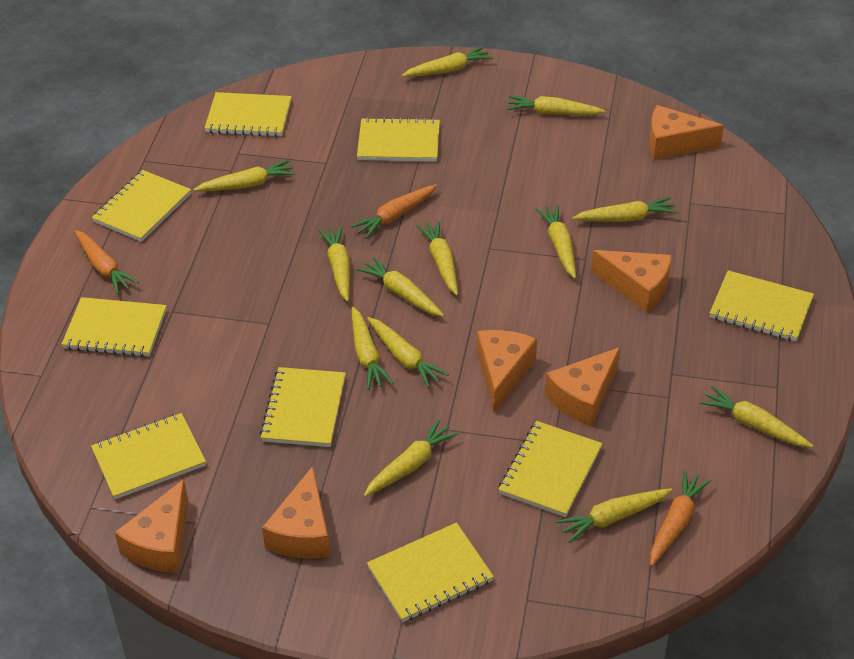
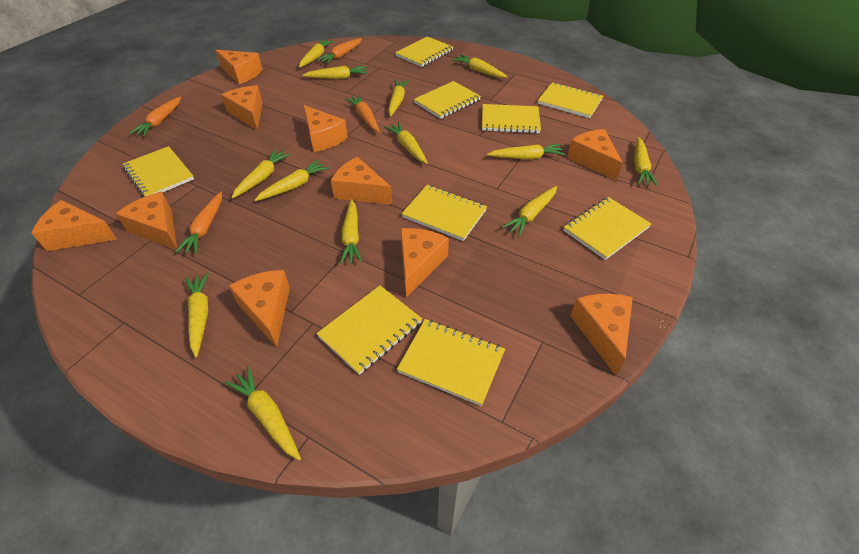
orange carrot: [74,230,139,294] [351,184,437,239] [650,470,711,566] = 3 -> [130,97,181,136] [175,192,222,254] [317,38,362,64] [345,95,380,132] = 4
orange cheese: [114,479,188,573] [262,466,330,558] [477,330,537,413] [545,347,620,427] [591,250,672,313] [649,105,724,160] = 6 -> [31,200,117,251] [116,191,177,250] [215,50,263,85] [221,85,263,130] [229,270,290,347] [303,105,348,152] [331,157,392,205] [400,228,449,297] [567,129,623,181] [570,294,633,375] = 10

